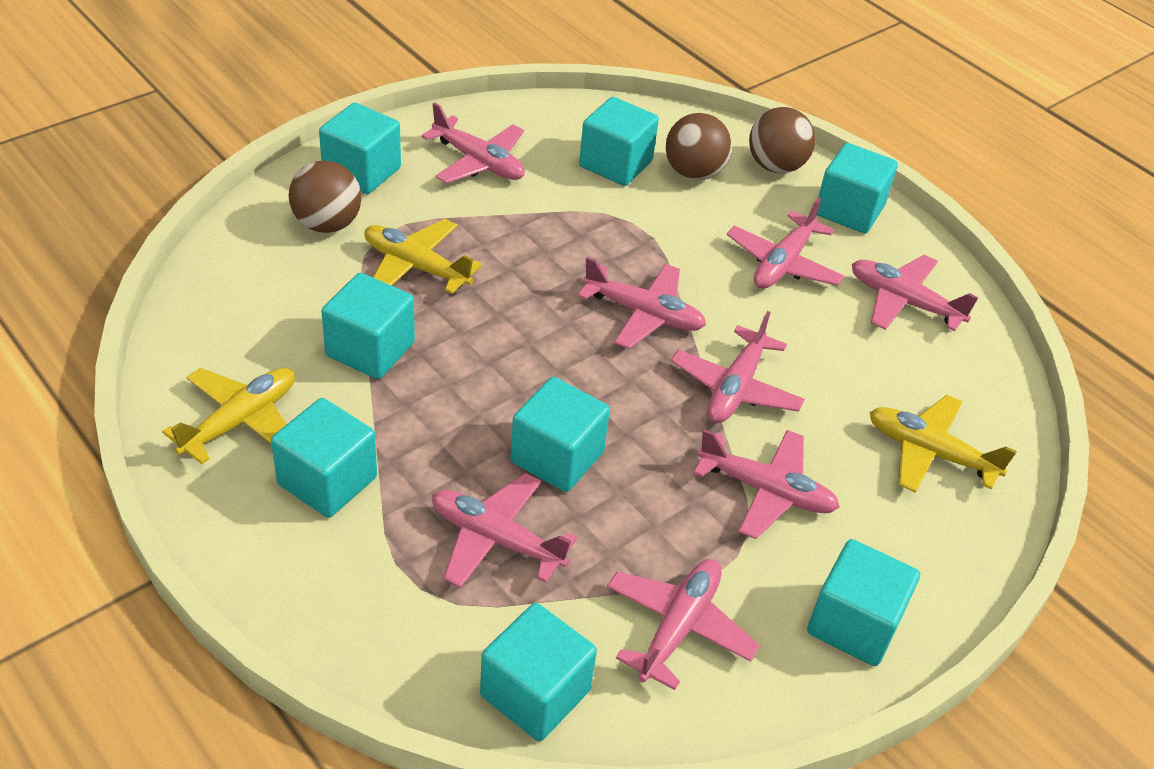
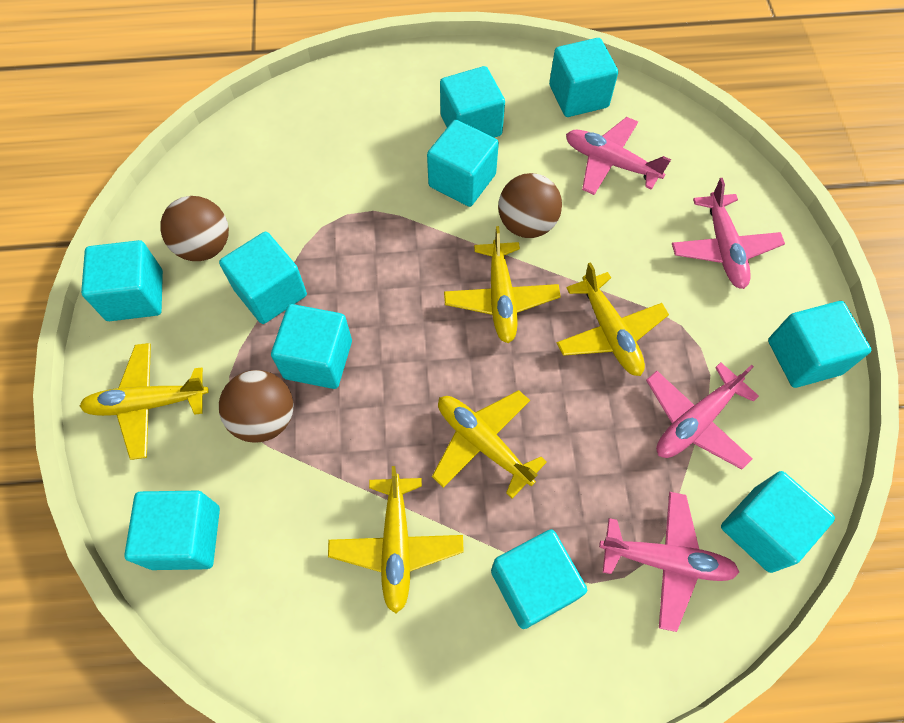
pink plane: [421,103,525,183] [432,473,577,588] [578,257,706,349] [607,559,760,690] [671,311,805,423] [693,429,840,539] [727,198,844,289] [852,255,979,331] = 8 -> [566,117,671,195] [599,492,739,632] [646,362,759,469] [672,178,785,289] = 4
turquoise cube: [271,398,377,518] [319,102,401,194] [321,273,415,379] [480,603,597,741] [510,377,610,492] [579,97,659,186] [807,539,920,666] [817,143,898,233] = 8 -> [81,240,163,321] [124,491,220,570] [219,232,307,324] [271,304,352,389] [427,120,499,207] [440,66,505,138] [491,529,587,629] [549,38,618,117] [721,471,835,573] [768,301,871,388] = 10
yellow plane: [162,368,295,464] [364,219,482,294] [869,395,1017,493] = 3 -> [79,343,209,460] [328,466,464,614] [432,390,547,499] [444,226,561,343] [557,262,669,376] = 5

